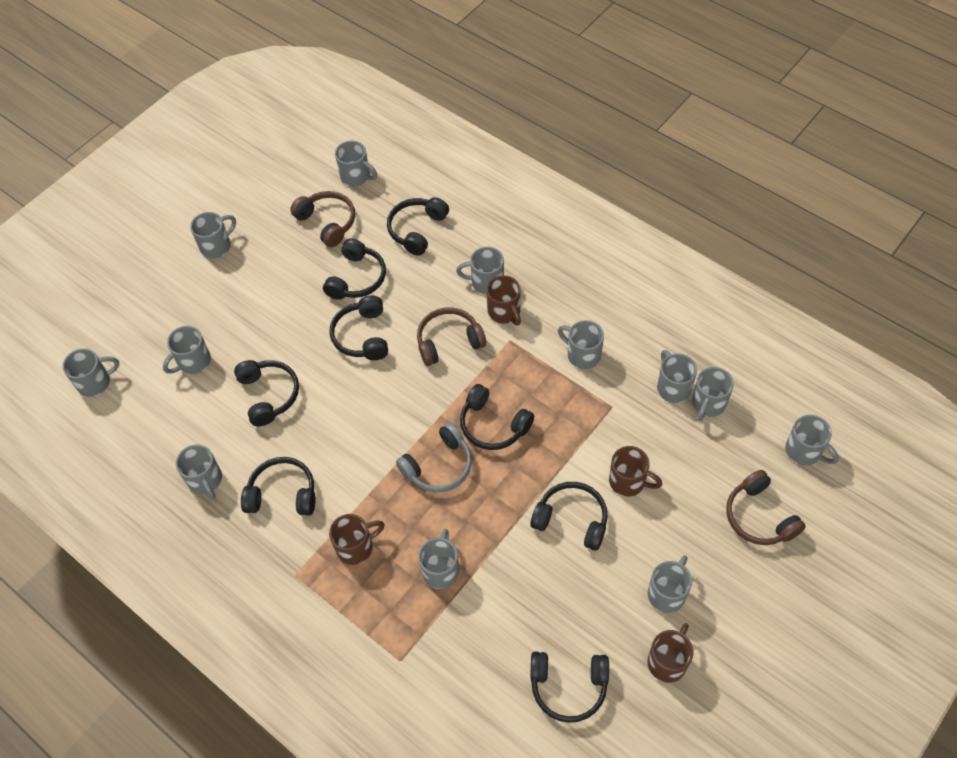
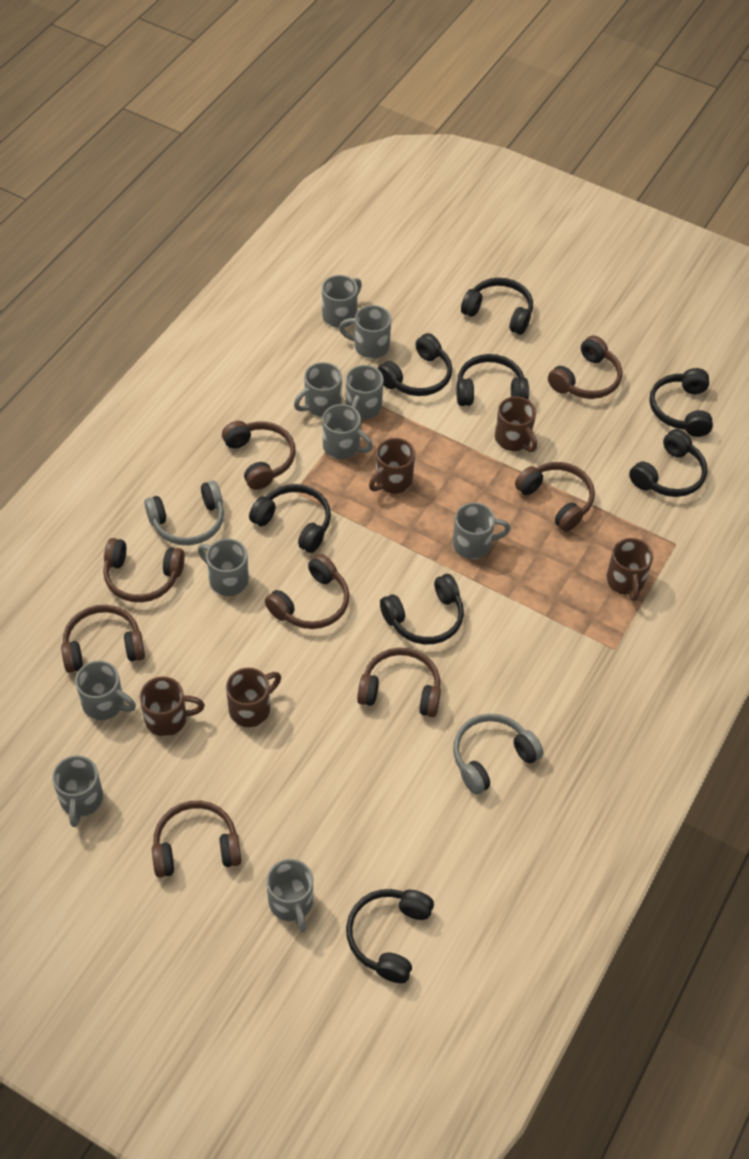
brown headphones: [290,191,355,247] [417,307,486,366] [726,470,806,545] = 3 -> [61,605,145,673] [103,538,185,602] [152,801,241,878] [222,421,295,490] [265,554,349,629] [357,648,441,717] [515,462,595,532] [548,336,622,399] = 8
brown mug: [329,514,385,565] [486,275,521,326] [609,446,663,497] [647,623,694,683] = 4 -> [139,677,205,736] [226,668,281,727] [369,438,415,494] [495,396,537,452] [606,538,653,601] = 5
grey headphones: [396,422,472,492] = 1 -> [144,481,224,545] [453,714,543,795] = 2
grey mug: [62,348,119,397] [163,326,211,374] [176,444,222,499] [190,212,236,259] [335,141,377,186] [418,529,460,589] [456,247,504,294] [558,320,604,369] [648,555,692,613] [657,350,697,403] [692,367,734,421] [785,415,839,465] = 12 -> [52,755,103,827] [75,661,136,720] [198,539,249,596] [266,859,313,932] [294,362,342,417] [322,275,362,328] [322,404,373,459] [339,305,392,358] [346,365,384,419] [452,502,510,559] = 10

